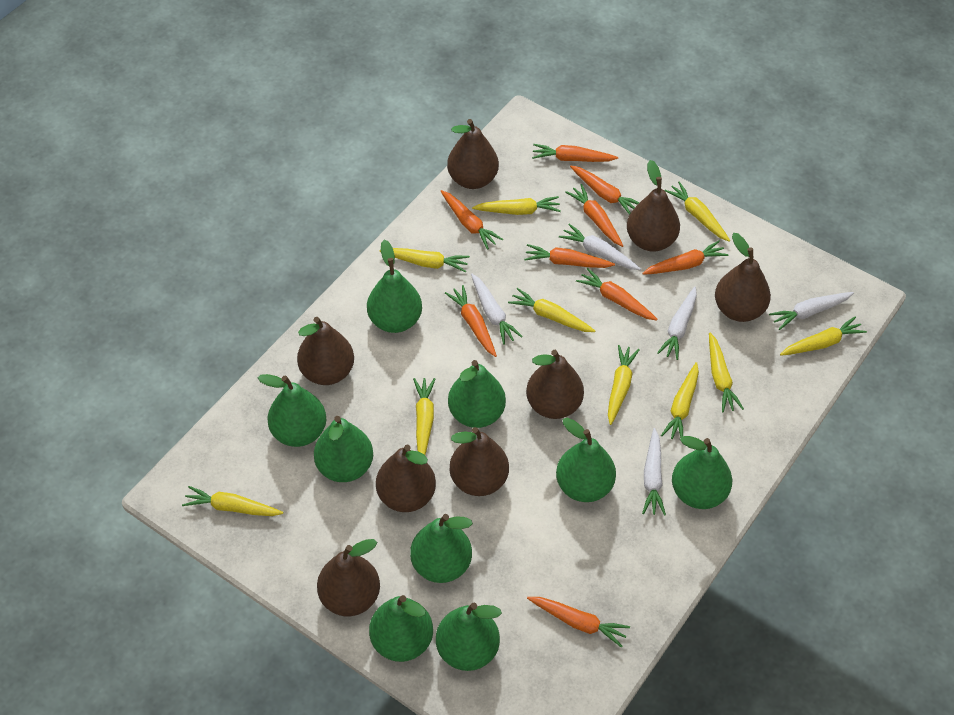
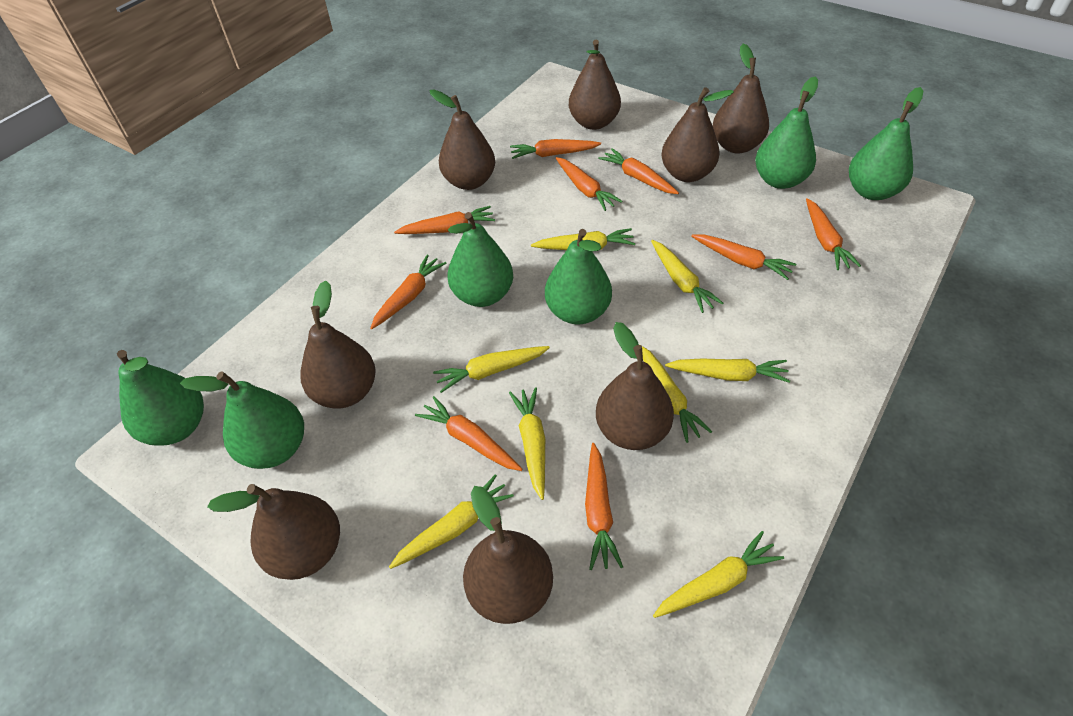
green pear: [258,374,326,447] [314,416,373,482] [367,240,422,333] [369,595,433,662] [410,514,473,583] [436,603,502,671] [448,360,506,428] [556,418,616,502] [672,436,732,509] = 9 -> [117,350,204,446] [180,371,304,469] [447,212,513,307] [545,229,612,325] [755,76,818,189] [849,87,923,200] = 6
white carrot: [471,274,523,345] [559,224,641,270] [642,428,666,516] [657,287,697,360] [769,292,854,330] = 5 -> none = 0
yellow carrot: [182,486,283,516] [379,248,470,272] [413,378,435,455] [472,196,561,215] [508,288,595,332] [608,345,640,425] [661,362,699,439] [664,181,730,242] [709,333,744,412] [780,316,867,356] = 10 -> [389,474,514,569] [433,346,550,393] [509,387,545,500] [531,228,635,250] [642,346,712,443] [651,240,723,313] [653,531,784,618] [665,359,790,383] = 8

